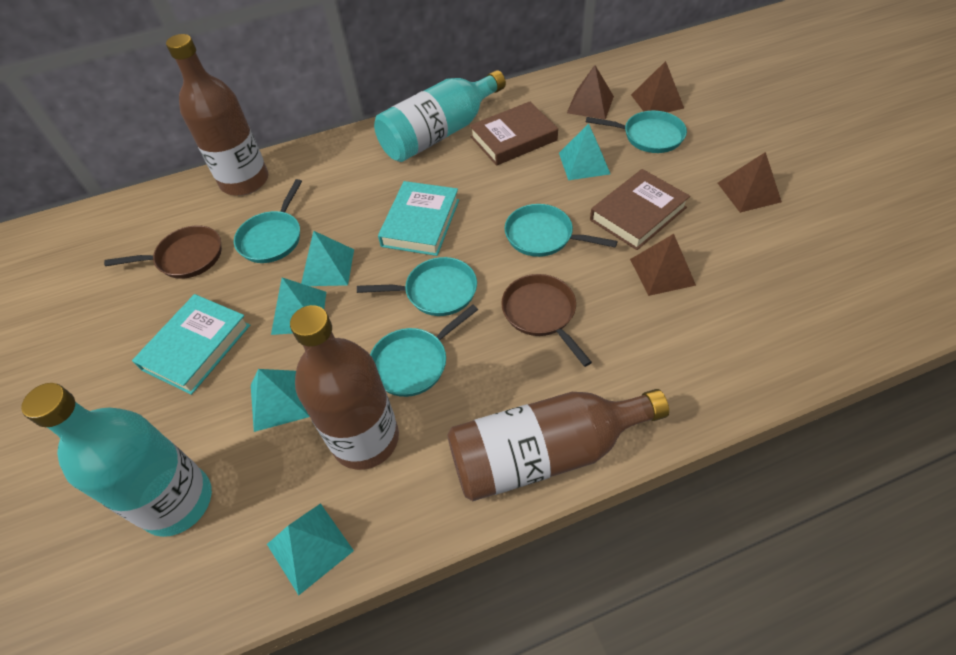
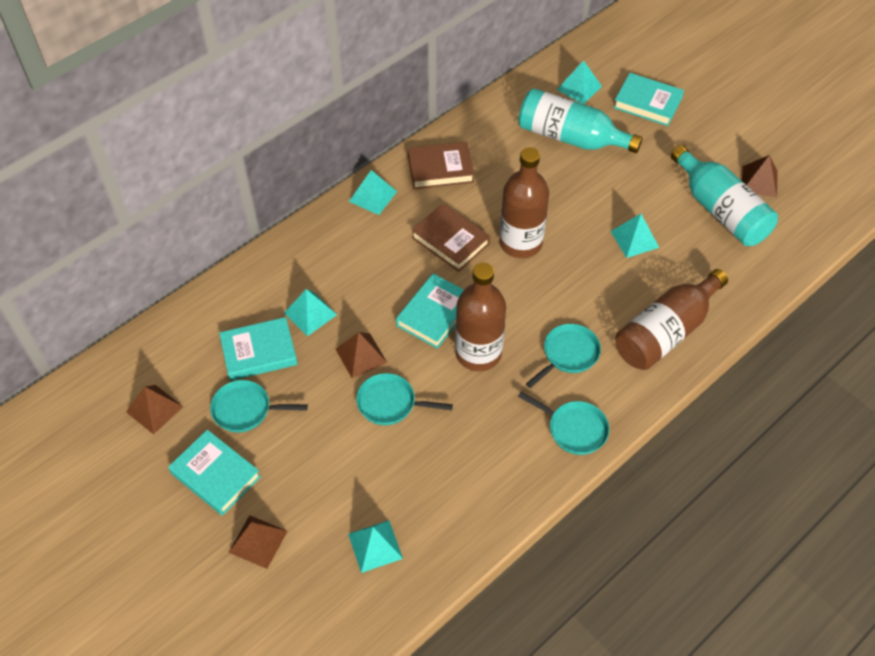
brown pan: [104,225,222,279] [501,274,592,367] = 2 -> none = 0
turquoise book: [132,294,250,395] [378,181,459,256] = 2 -> [168,430,261,516] [219,317,298,381] [396,274,464,349] [613,73,684,126] = 4
turquoise pan: [234,179,302,263] [357,257,477,316] [370,304,478,397] [505,204,618,257] [586,111,687,153] = 5 -> [210,380,308,433] [356,373,453,425] [518,392,609,455] [526,324,601,388] = 4

